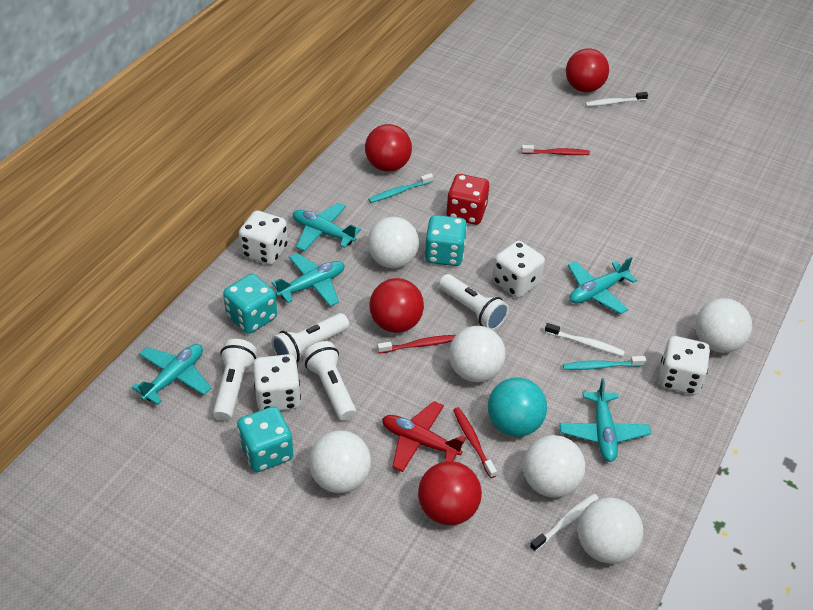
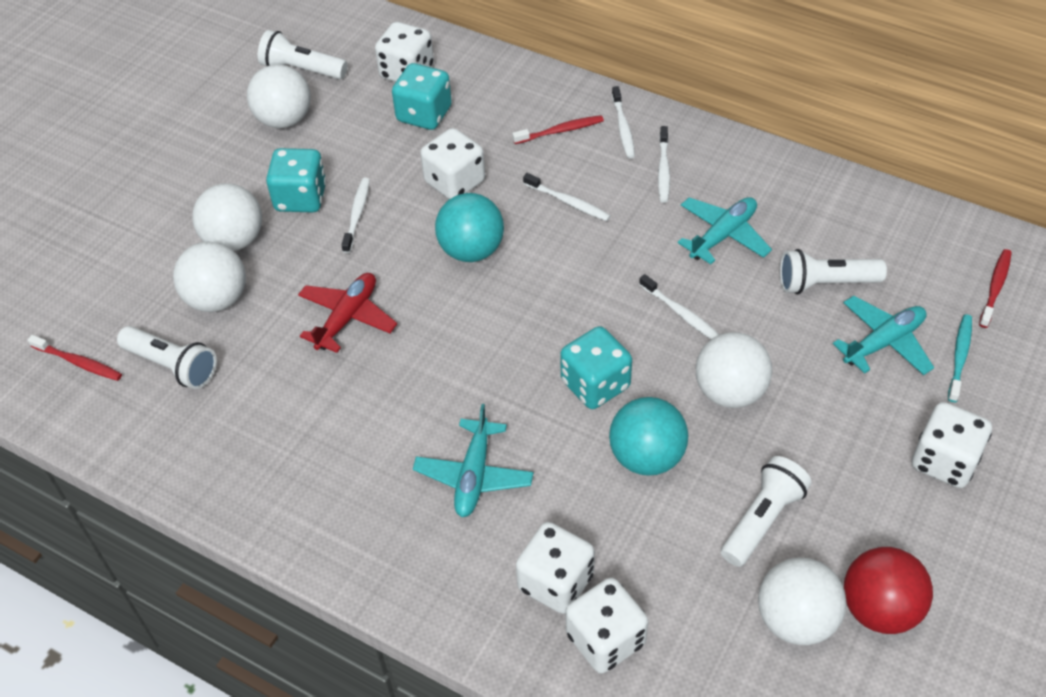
red ball: [365,124,412,172] [369,278,424,333] [418,461,482,525] [566,49,609,92] = 4 -> [844,547,933,634] = 1
red dice: [446,174,489,225] = 1 -> none = 0
turquoise ball: [488,377,547,437] = 1 -> [435,193,504,262] [609,397,688,476] = 2
turquoise plane: [132,344,211,405] [272,253,345,306] [293,203,361,251] [559,378,651,462] [568,257,637,314] = 5 -> [413,404,534,517] [678,197,772,264] [833,296,934,375] = 3
turquoise toothbrush: [368,173,433,203] [563,356,646,370] = 2 -> [948,314,972,402] = 1
white ball: [309,430,371,493] [368,217,419,268] [449,326,506,382] [523,435,585,498] [578,497,643,564] [695,298,752,353] = 6 -> [173,241,246,312] [192,183,262,251] [247,64,311,128] [696,332,772,408] [758,558,846,645] = 5
white dice: [239,210,288,265] [253,354,301,411] [492,241,545,298] [659,336,710,395] = 4 -> [375,22,434,82] [420,128,485,199] [516,522,595,614] [566,578,648,674] [912,402,992,488] = 5
white toothbrush: [530,493,599,552] [545,323,625,356] [585,92,648,107] = 3 -> [341,178,370,253] [523,173,611,221] [612,86,635,159] [639,274,719,339] [658,126,670,203] = 5

